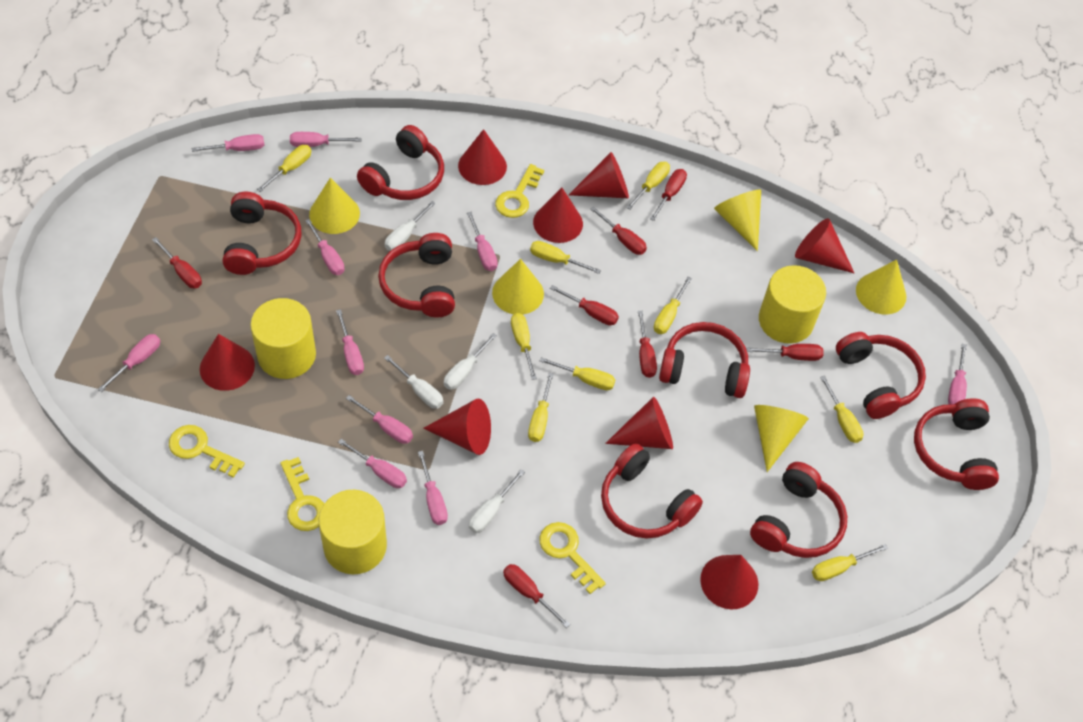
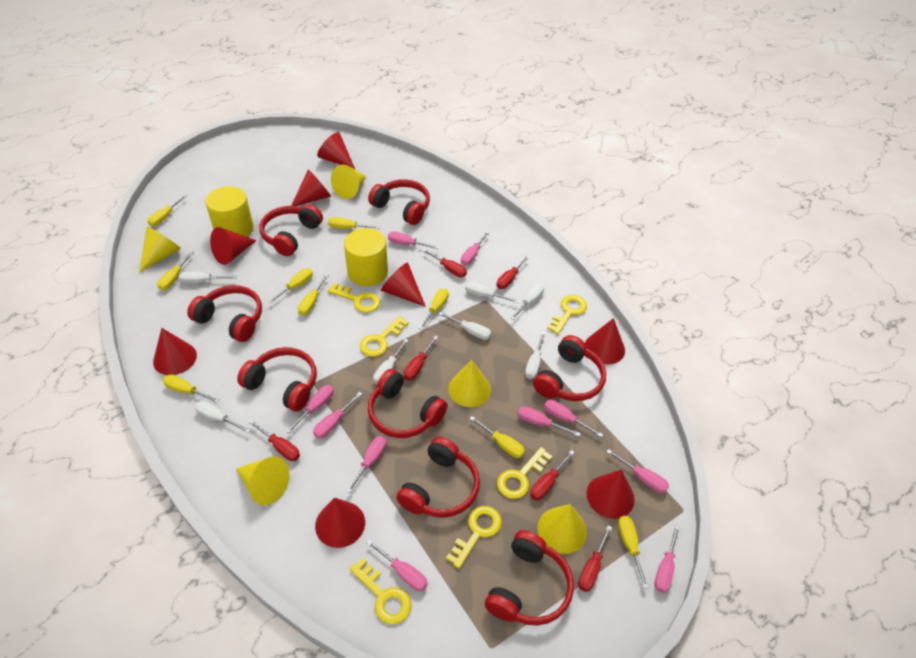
red screwdriver: [152,237,202,288] [503,564,570,628] [550,285,619,325] [590,207,647,255] [638,311,657,378] [650,169,687,221] [746,344,824,361] = 7 -> [249,420,300,461] [404,336,438,381] [423,249,467,277] [496,255,530,289] [530,450,575,500] [578,525,612,592] = 6
white screwdriver: [384,355,443,409] [385,201,436,251] [444,333,497,390] [469,469,525,533] = 4 -> [179,271,237,283] [194,401,250,433] [373,339,408,384] [438,312,491,340] [465,282,519,303] [511,283,544,320] [525,332,545,379] = 7
yellow cylinder: [250,298,316,379] [319,490,387,574] [759,265,826,344] = 3 -> [205,186,254,237] [344,228,388,286] = 2
yellow key: [169,425,245,478] [280,457,324,531] [495,164,544,218] [539,522,606,594] = 4 -> [328,283,380,313] [350,558,412,624] [360,316,409,357] [446,506,502,569] [497,447,552,499] [547,295,587,334] = 6

